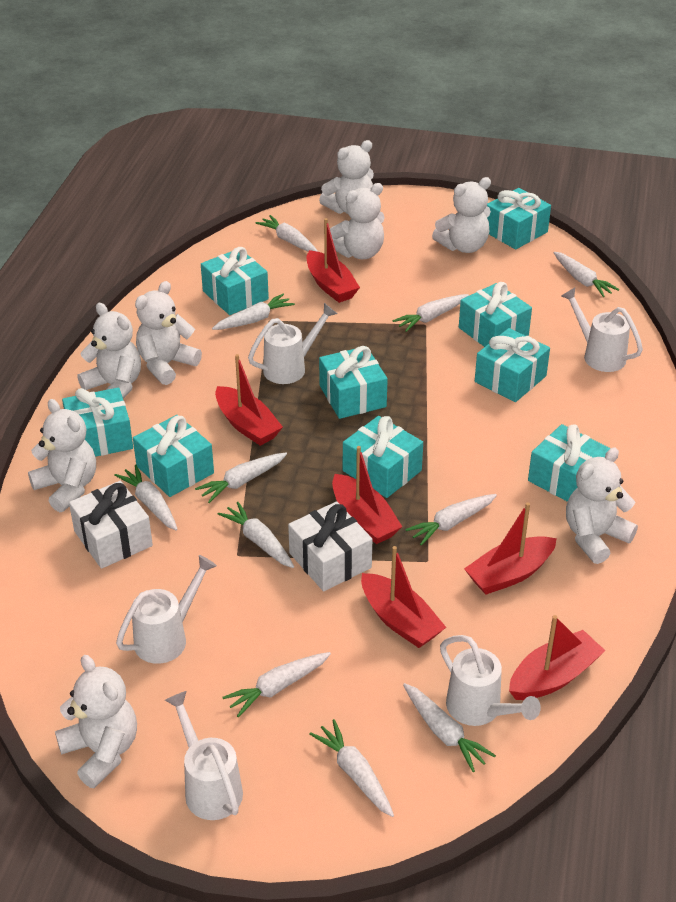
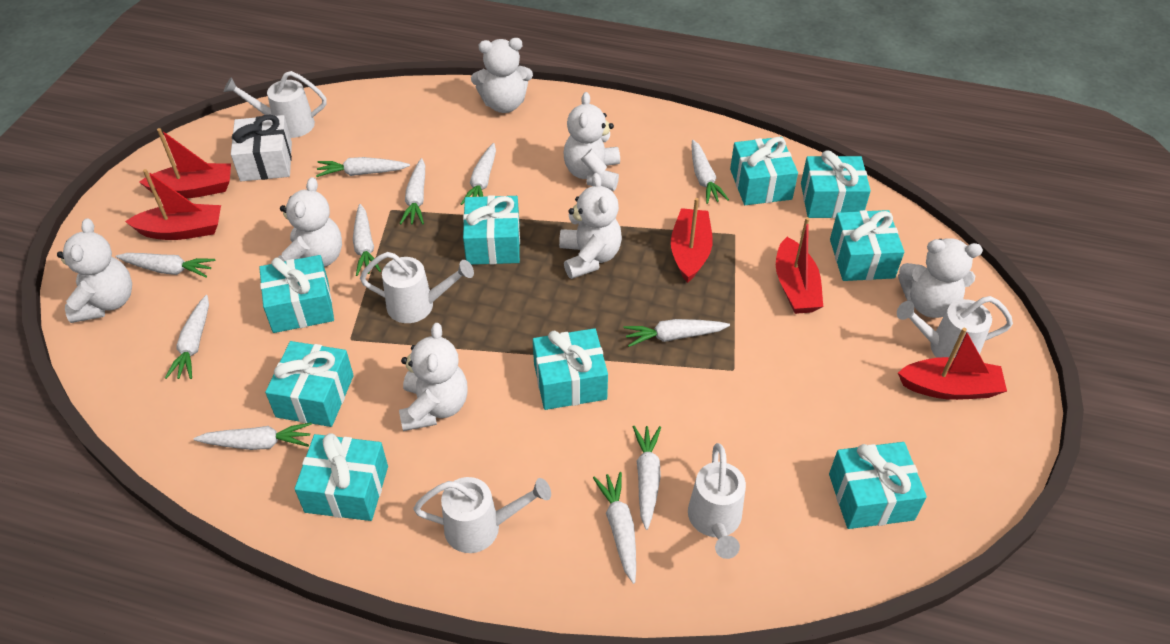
red boat: [215,354,283,446] [307,218,360,303] [332,446,402,544] [361,546,446,648] [464,502,557,595] [509,615,605,700] = 6 -> [125,169,221,240] [139,128,231,199] [671,198,713,283] [776,217,823,314] [898,328,1007,400] = 5
white gift: [69,481,153,569] [288,501,372,591] = 2 -> [231,115,292,181] = 1
white teddy bear: [28,399,96,512] [55,655,137,788] [77,303,141,399] [135,281,202,385] [319,140,374,214] [330,183,385,259] [432,177,491,253] [566,448,638,564] = 8 -> [57,218,132,323] [278,177,342,267] [399,323,468,431] [471,38,533,113] [559,173,622,279] [564,92,620,191] [898,238,983,318] = 7

